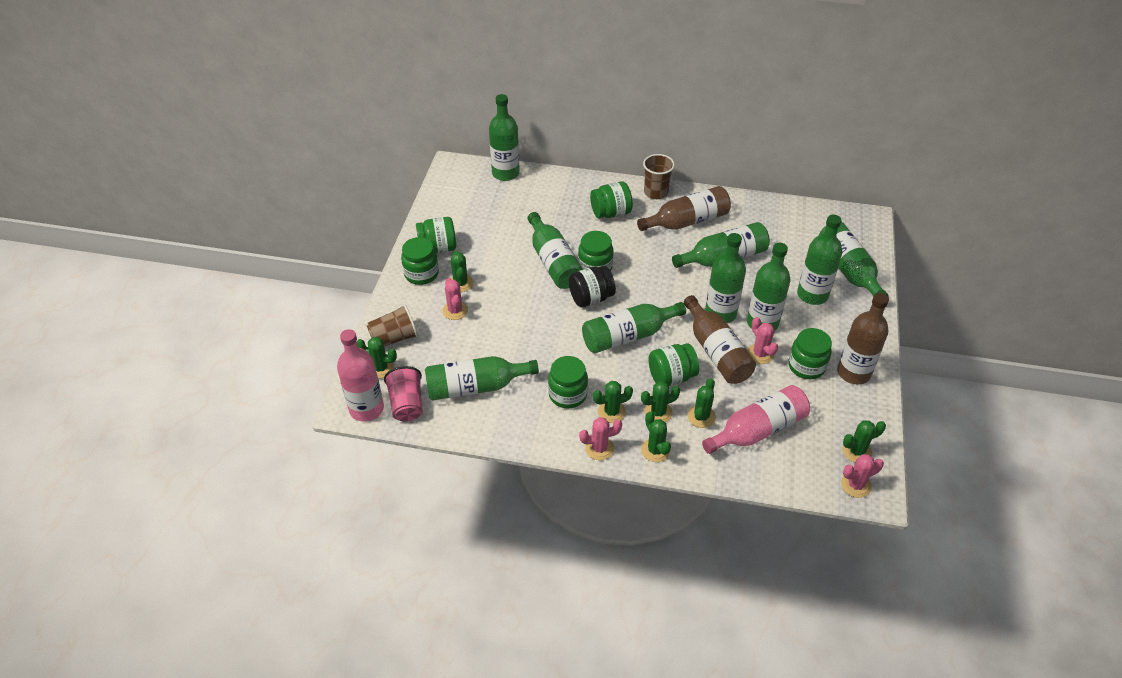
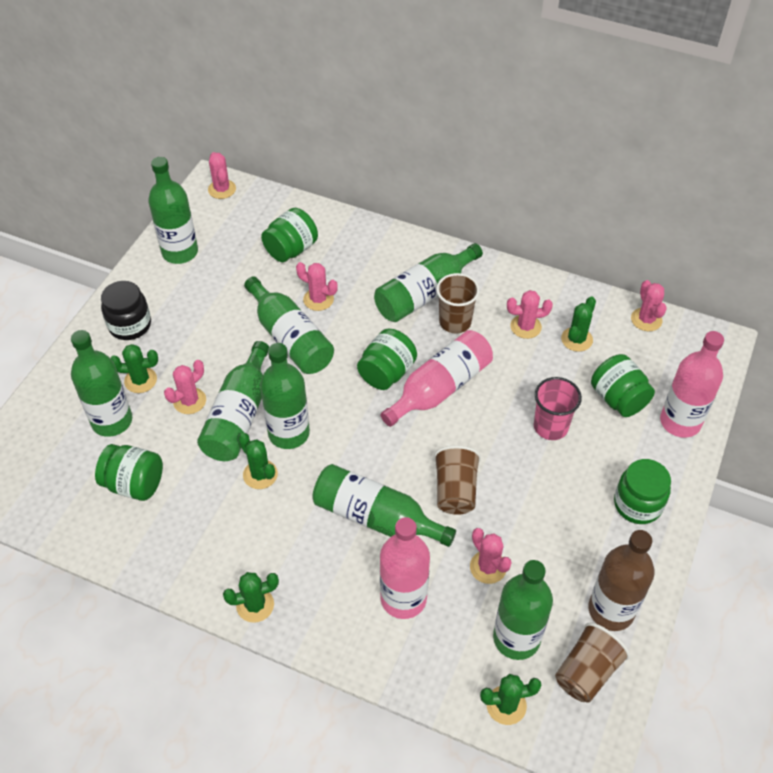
brown bottle: [637,186,731,231] [684,295,756,384] [837,293,889,385] = 3 -> [588,530,655,631] = 1
brown cup: [367,304,418,347] [643,154,675,199] = 2 -> [434,445,481,515] [436,273,480,334] [555,623,630,703] = 3
green bottle: [425,356,539,401] [489,94,520,181] [528,212,583,289] [582,302,686,353] [672,222,770,268] [705,233,746,323] [747,243,790,331] [797,214,842,305] [819,222,889,297] = 9 -> [71,330,132,437] [148,157,198,264] [197,341,269,461] [244,276,334,374] [260,343,310,449] [312,464,456,547] [374,243,483,322] [493,560,553,660] = 8
green cactus: [357,337,397,379] [450,251,473,292] [593,381,633,423] [641,381,680,422] [641,412,671,462] [687,378,716,428] [842,420,886,462] = 7 -> [111,344,158,393] [223,572,279,623] [238,433,278,489] [480,674,541,725] [561,297,596,352] = 5
green jar: [401,237,439,285] [416,217,456,253] [548,356,588,408] [578,231,613,271] [590,182,633,218] [649,343,699,386] [788,328,832,379] = 7 -> [95,444,163,501] [261,208,318,262] [357,329,417,390] [591,354,655,417] [614,459,671,524] = 5
pink bottle: [337,329,384,422] [702,385,810,454] = 2 -> [380,330,493,427] [380,517,430,619] [660,331,724,438] = 3
pink cactus: [442,278,468,320] [579,417,622,460] [747,317,778,364] [841,454,884,498] = 4 -> [164,360,206,414] [208,152,236,199] [296,262,338,311] [470,528,512,584] [507,290,553,339] [631,280,667,331] = 6

